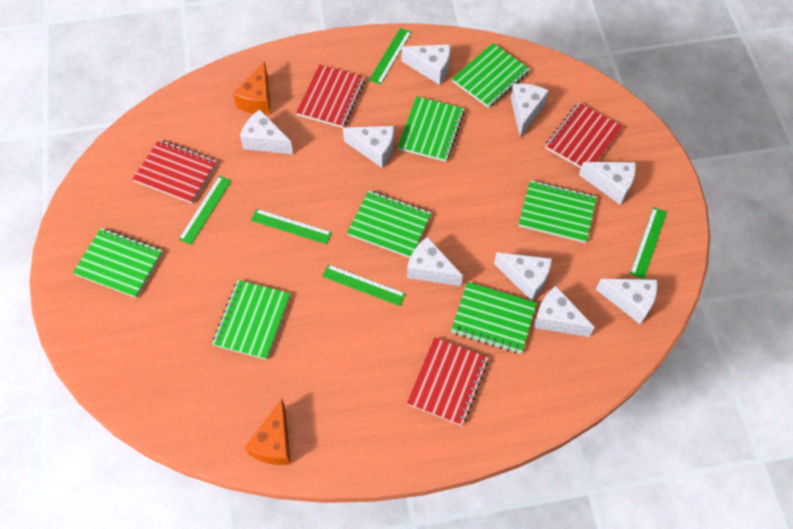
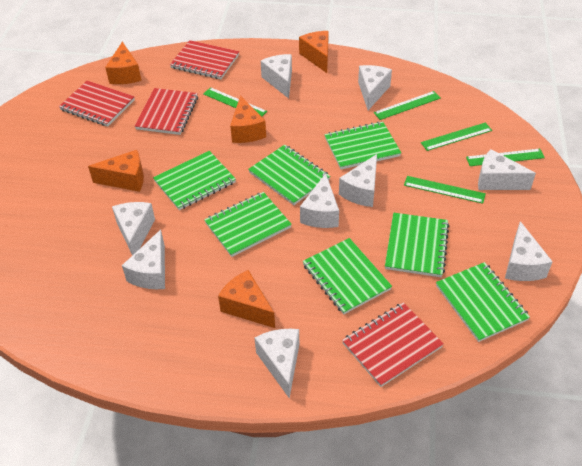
orange cheese: [233,61,271,115] [245,399,291,465] = 2 -> [88,150,144,192] [105,41,142,84] [218,270,275,328] [230,95,266,143] [299,31,329,73] = 5

